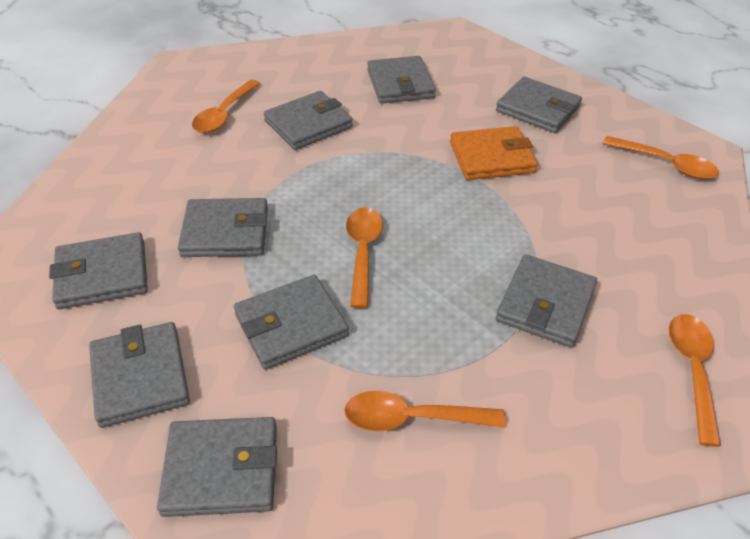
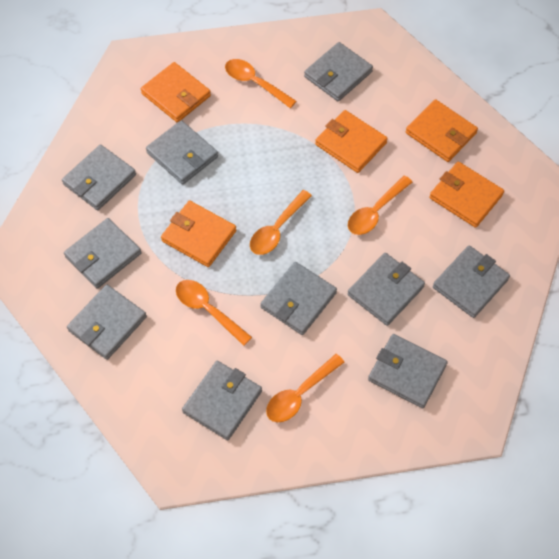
grey wallet: [49,232,148,309] [89,322,190,428] [157,417,277,517] [178,198,268,257] [234,275,349,370] [264,91,353,150] [367,56,436,104] [496,77,582,133] [496,254,597,348] = 9 -> [62,145,136,210] [64,218,141,289] [67,285,147,360] [146,120,218,185] [182,361,262,440] [260,262,337,335] [304,42,373,101] [347,253,425,326] [368,334,448,408] [433,245,510,318] = 10
orange wallet: [450,126,538,180] = 1 -> [141,62,211,123] [161,201,236,267] [315,110,388,173] [406,99,478,162] [430,162,504,228] = 5

